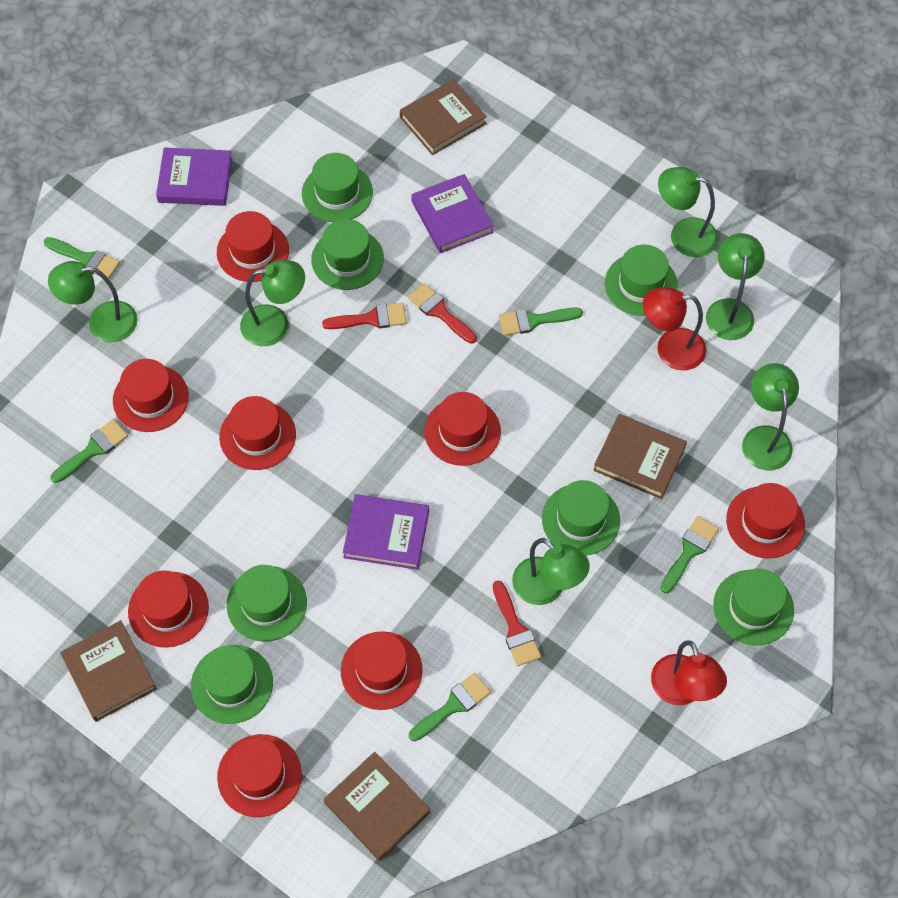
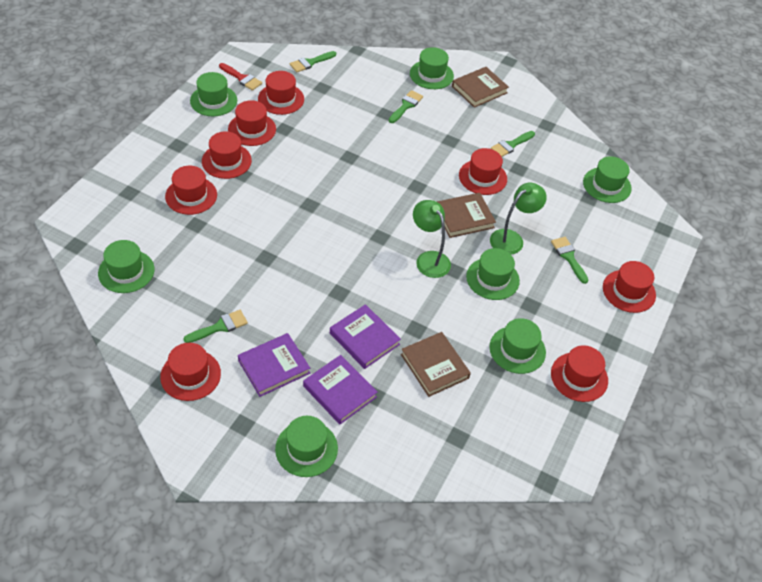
brown book: [60,620,157,722] [324,752,431,861] [400,79,487,155] [593,414,687,499] = 4 -> [401,332,471,397] [437,193,496,238] [452,67,509,108] = 3
green lamp: [48,261,138,342] [240,260,305,346] [512,538,590,605] [658,167,718,257] [706,233,765,340] [742,363,799,470] = 6 -> [413,200,451,278] [490,182,547,255] = 2
red brush: [322,303,407,329] [408,283,477,344] [493,581,541,666] = 3 -> [219,63,262,91] = 1
red lamp: [643,287,706,371] [651,640,727,705] = 2 -> none = 0

